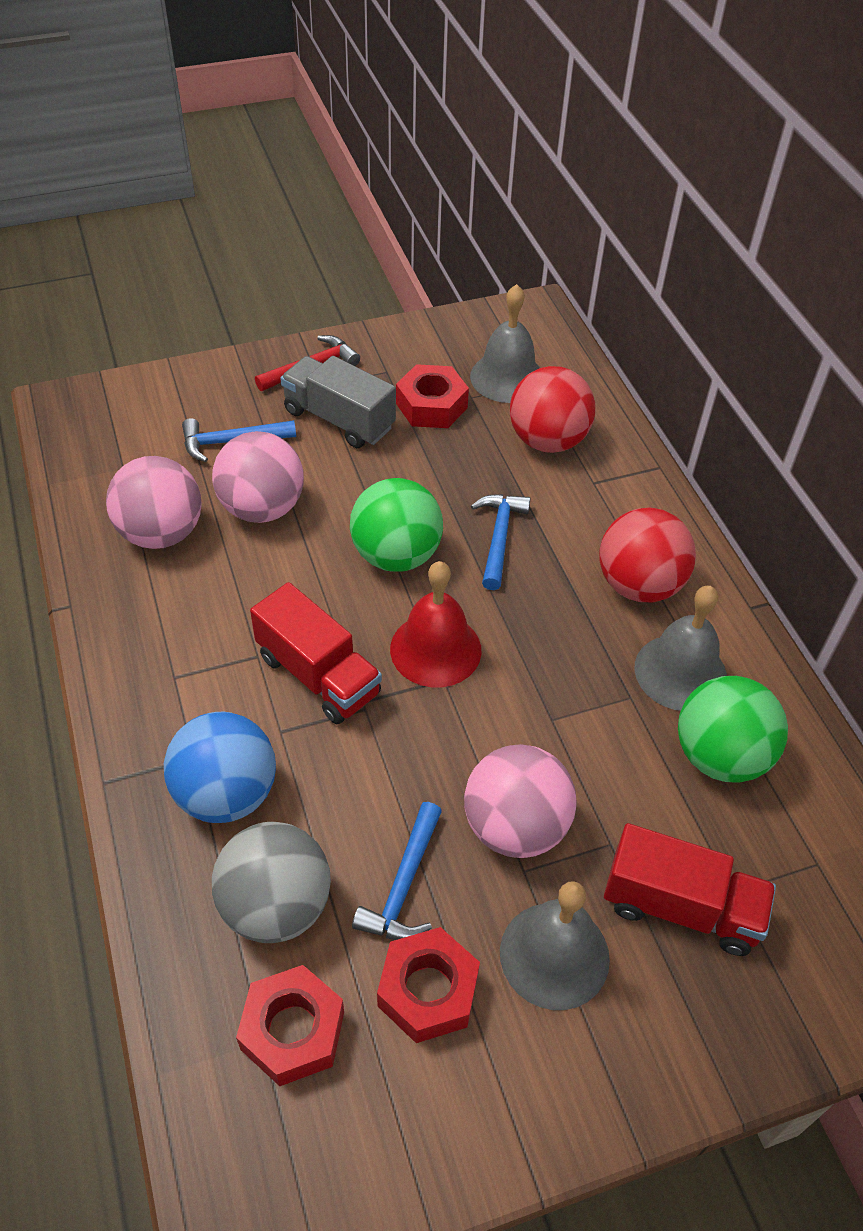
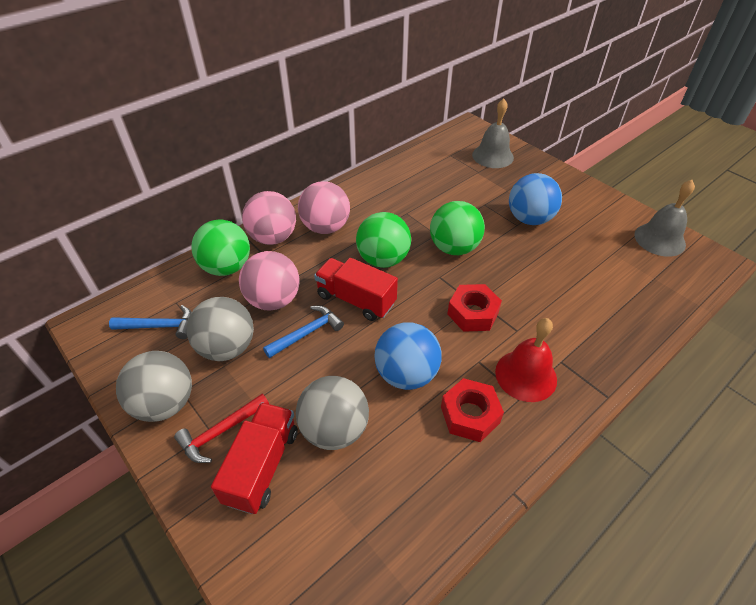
blue ball: [164,712,276,823] = 1 -> [374,322,442,390] [509,173,562,225] = 2
blue hammer: [182,418,296,462] [352,802,442,940] [471,494,531,590] = 3 -> [109,305,191,339] [263,306,344,358] = 2
green ball: [350,478,443,572] [678,676,788,783] = 2 -> [191,220,250,276] [356,212,411,268] [430,201,485,255] = 3
grey ball: [212,822,331,943] = 1 -> [116,351,192,422] [186,297,254,361] [296,376,369,450] = 3
grey bell: [470,284,540,403] [500,881,610,1010] [634,585,727,711] = 3 -> [472,99,514,168] [634,180,695,257] = 2
grey truck: [280,356,396,448] = 1 -> none = 0
red ball: [510,366,595,453] [599,508,696,602] = 2 -> none = 0
red nut: [236,965,344,1086] [377,927,480,1043] [396,364,469,428] = 3 -> [441,378,504,442] [447,284,502,332] = 2

